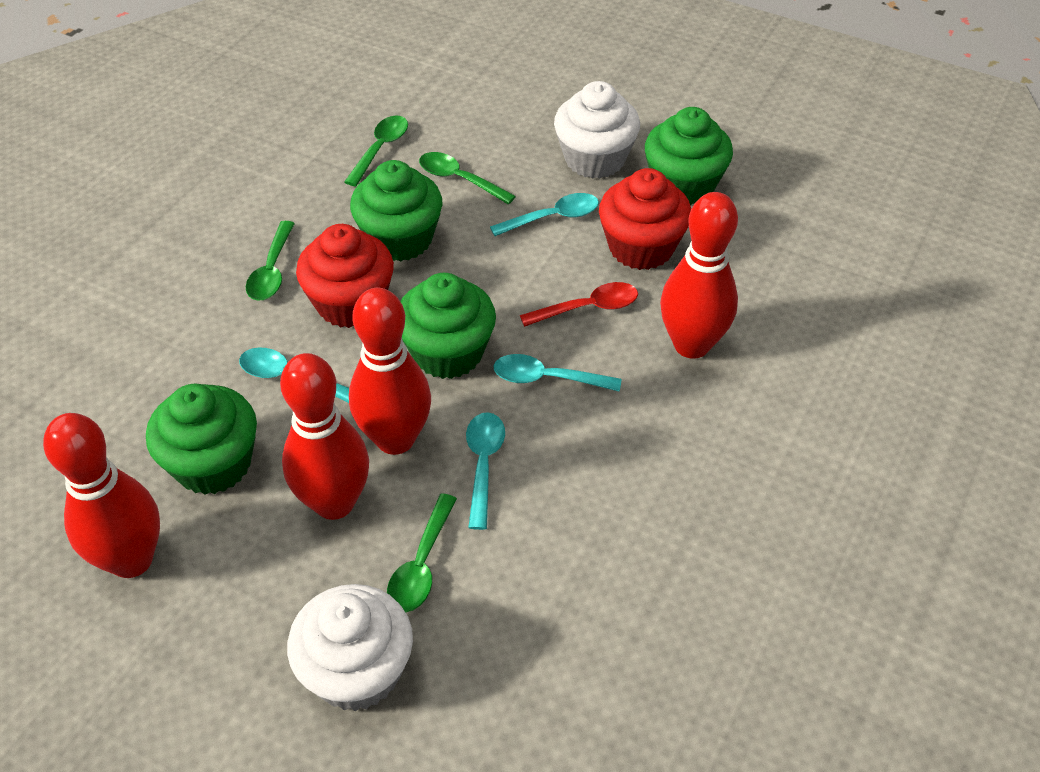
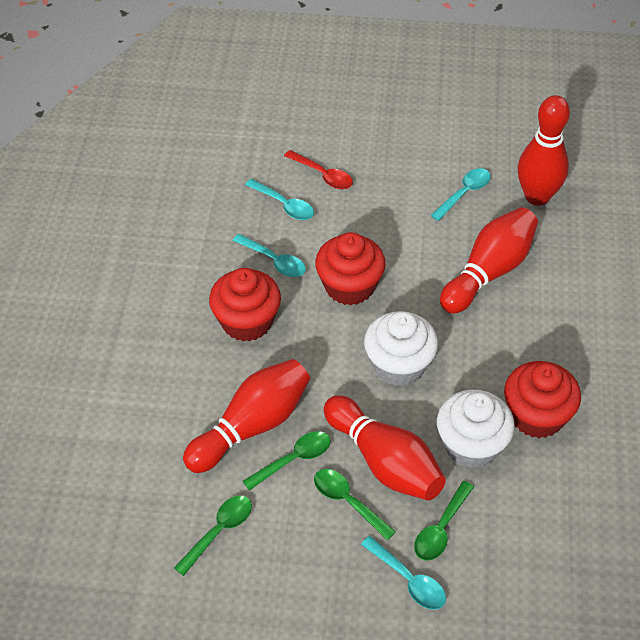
green cupcake: [146,384,257,495] [350,160,442,262] [400,273,496,379] [645,107,733,205] = 4 -> none = 0
red cupcake: [296,224,394,328] [599,168,691,270] = 2 -> [209,268,281,342] [315,232,386,305] [504,361,581,438] = 3

